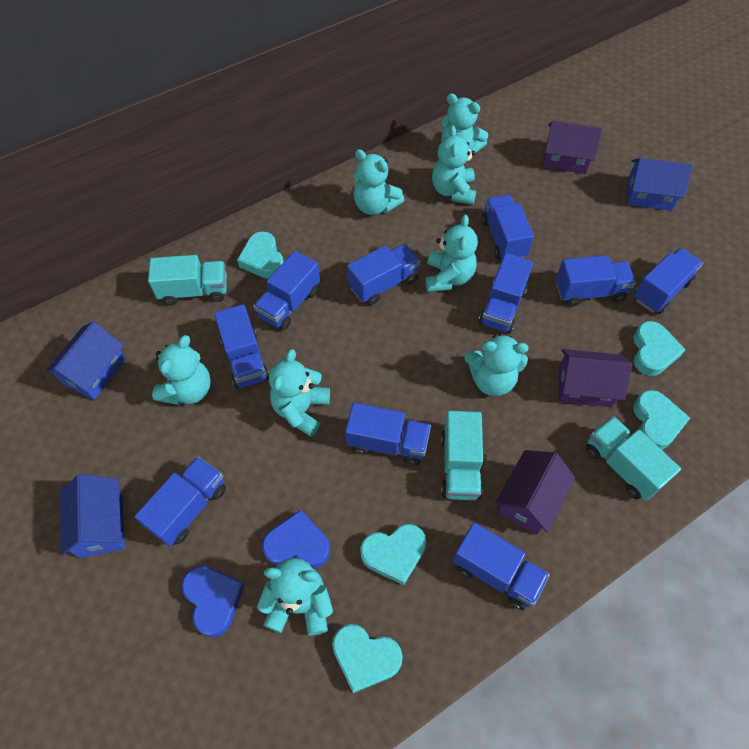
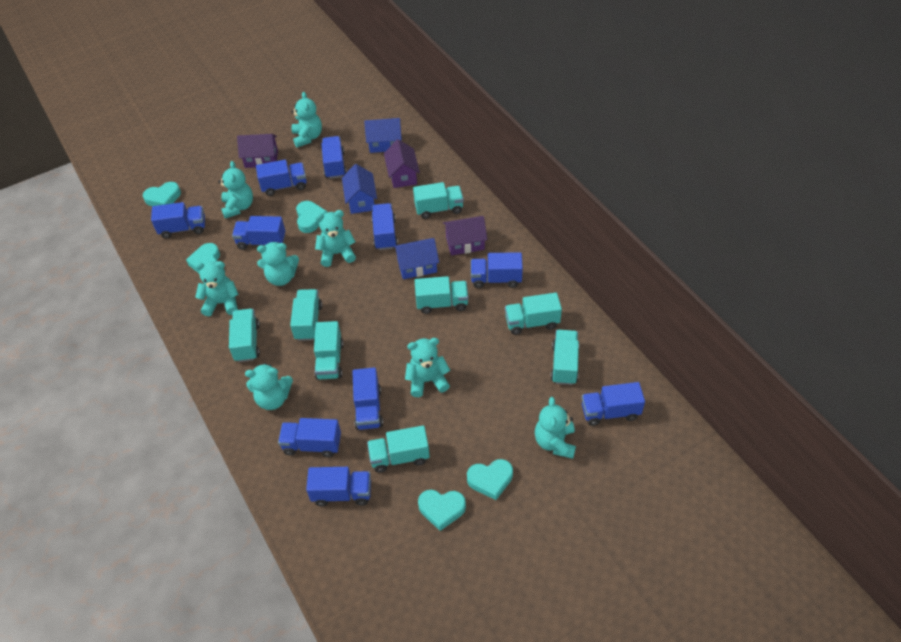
blue heart: [182,566,244,637] [262,510,330,568] = 2 -> none = 0
turquoise truck: [148,255,227,306] [441,411,483,500] [586,416,681,501] = 3 -> [229,309,260,362] [290,289,322,341] [314,321,344,380] [367,426,430,473] [413,182,464,219] [415,276,469,314] [505,293,562,335] [550,330,579,385] = 8

